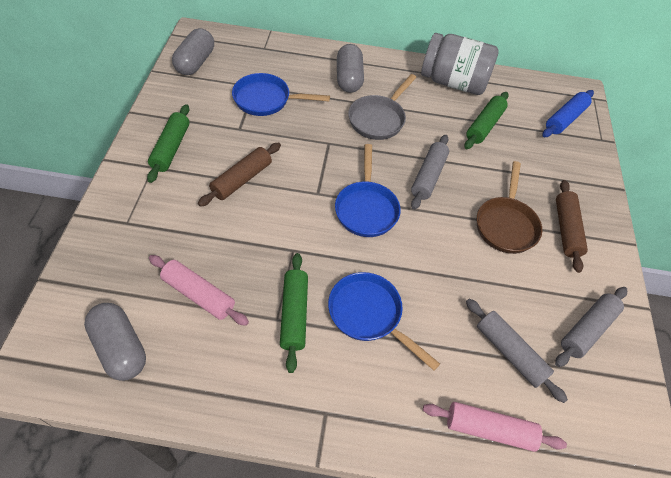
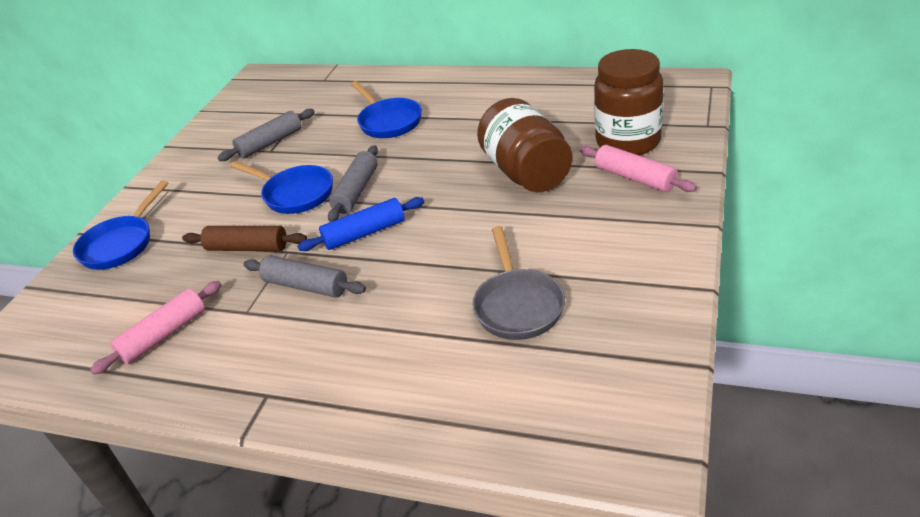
brown jar: none = 0 -> [477,98,573,192] [594,49,663,155] = 2
brown pan: [477,161,542,254] = 1 -> none = 0
brown rolling pin: [198,142,281,207] [556,180,588,273] = 2 -> [182,226,307,251] = 1
green rolling pin: [147,104,190,183] [280,253,308,373] [465,92,509,149] = 3 -> none = 0
grey capsule: [84,303,146,381] [172,28,214,75] [337,44,364,93] = 3 -> none = 0
grey jar: [421,33,499,95] = 1 -> none = 0

